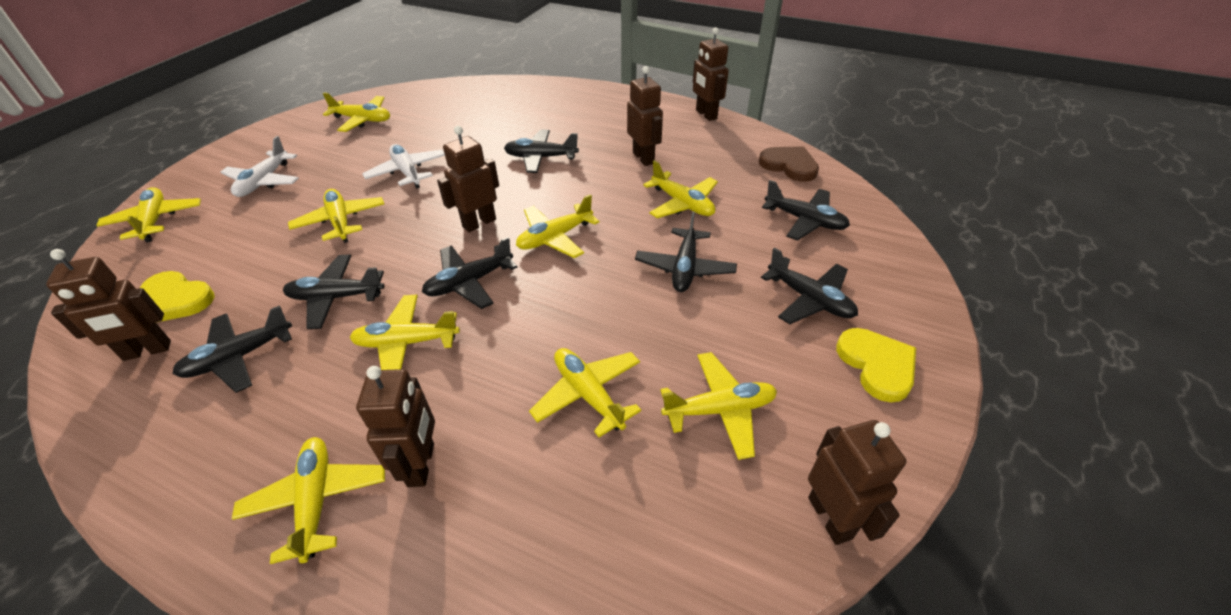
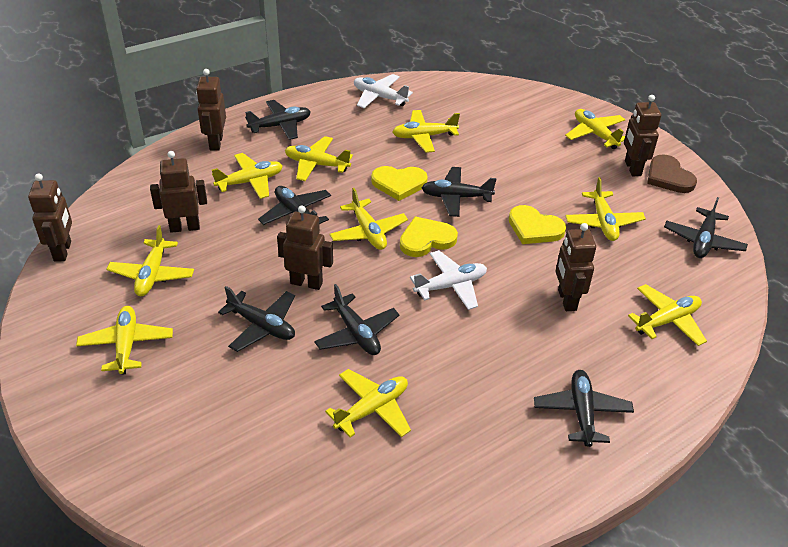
yellow heart: [140,271,215,322] [836,328,916,402] = 2 -> [371,166,428,201] [400,217,458,257] [509,205,566,244] = 3
yellow plane: [96,187,201,242] [232,437,385,564] [288,189,384,243] [323,92,390,132] [350,295,460,370] [516,194,600,258] [529,348,641,437] [643,160,718,218] [660,352,777,460] = 9 -> [76,306,173,375] [106,225,194,296] [212,153,283,199] [285,136,353,181] [325,369,411,438] [329,188,408,250] [392,110,460,153] [565,109,626,149] [565,177,646,241] [628,284,707,346] = 10

